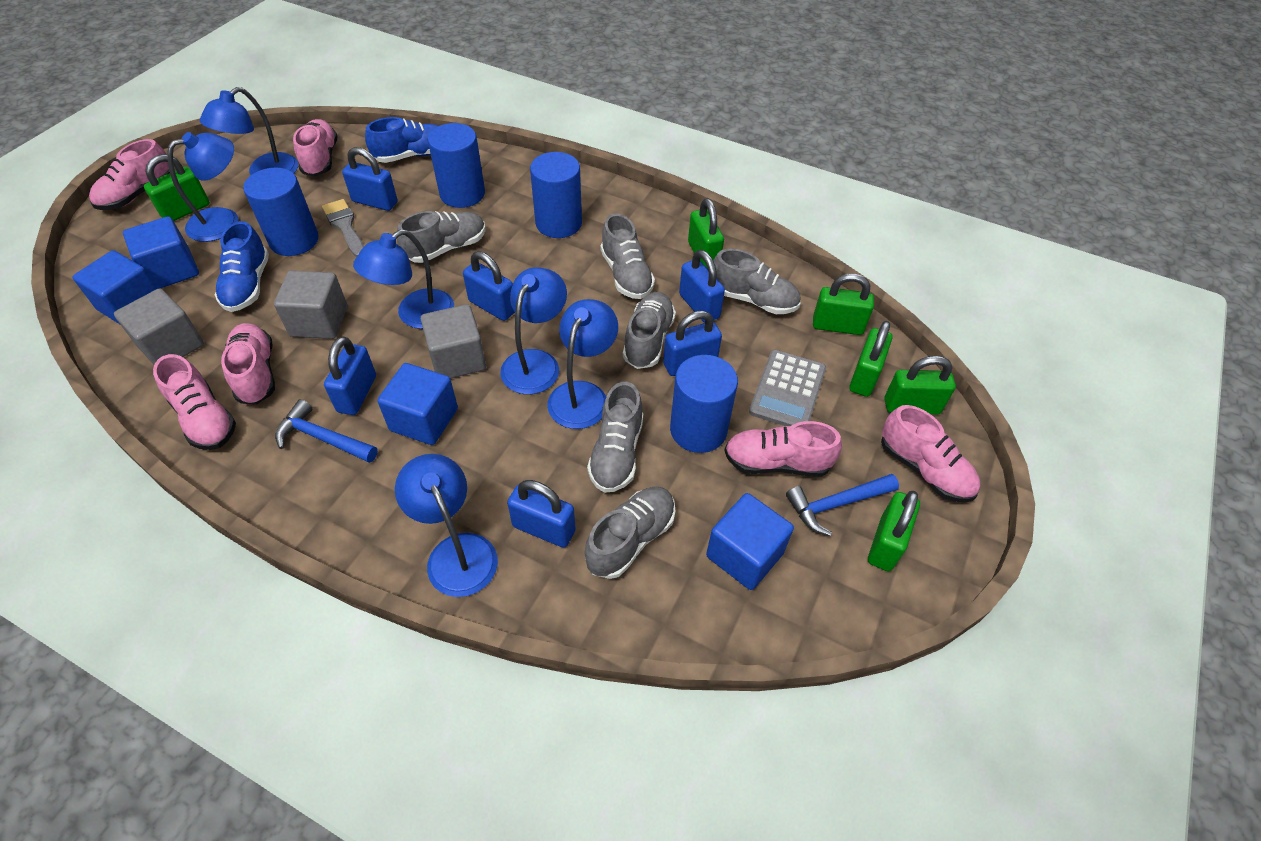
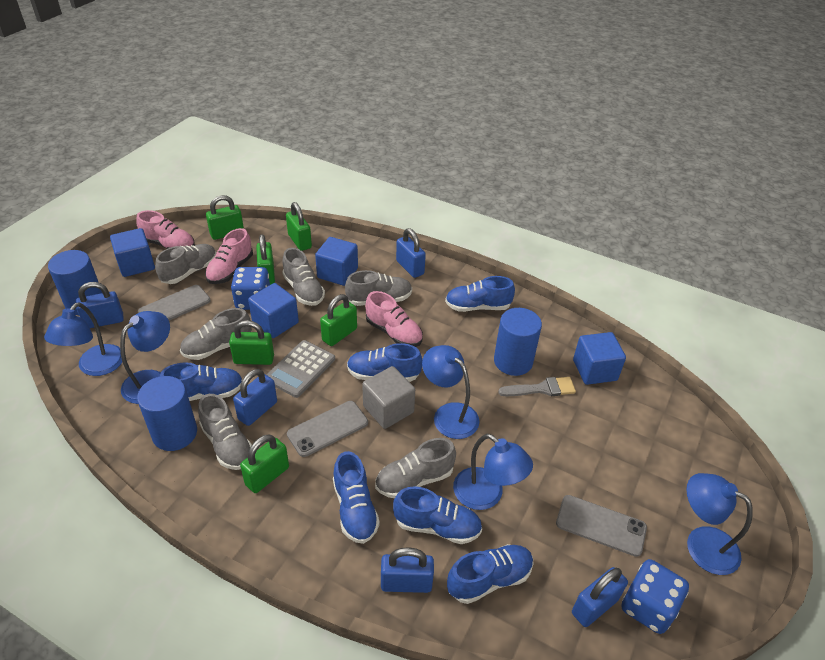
blue cylinder: [243,168,319,256] [428,123,485,208] [530,152,582,238] [670,355,738,453] = 4 -> [48,250,102,315] [137,376,197,451] [494,308,542,376] = 3
blue dice: none = 0 -> [231,267,270,310] [621,559,689,634] = 2
blue hammer: [275,399,378,463] [786,474,899,536] = 2 -> none = 0
blue lamp: [167,132,239,242] [200,87,298,175] [353,229,454,329] [395,454,498,597] [500,267,567,394] [547,299,618,429] = 6 -> [44,302,122,376] [120,311,170,404] [422,345,480,439] [453,434,533,510] [687,473,753,575] = 5
blue padlock: [324,336,376,415] [342,147,398,211] [463,251,515,321] [507,480,576,548] [663,310,722,376] [679,250,725,323] = 6 -> [76,282,124,328] [233,369,277,426] [381,547,434,593] [396,228,426,278] [572,567,628,627] = 5
blue shoe: [215,221,269,312] [365,117,439,163] = 2 -> [160,362,242,401] [333,451,380,544] [347,343,422,382] [393,486,482,544] [445,276,515,312] [447,544,534,604] = 6
grey cube: [114,288,204,365] [274,270,347,339] [421,304,486,379] = 3 -> [362,366,415,429] = 1
grey phone: none = 0 -> [138,285,211,321] [287,401,368,457] [556,495,647,557] = 3
pink shoe: [89,139,170,210] [153,354,236,450] [221,323,275,405] [293,119,338,177] [724,421,842,477] [881,405,981,502] = 6 -> [136,210,195,249] [205,228,253,284] [365,291,423,347] = 3

